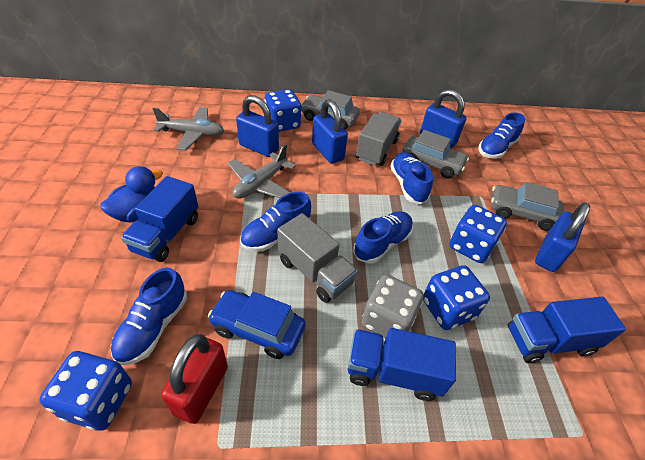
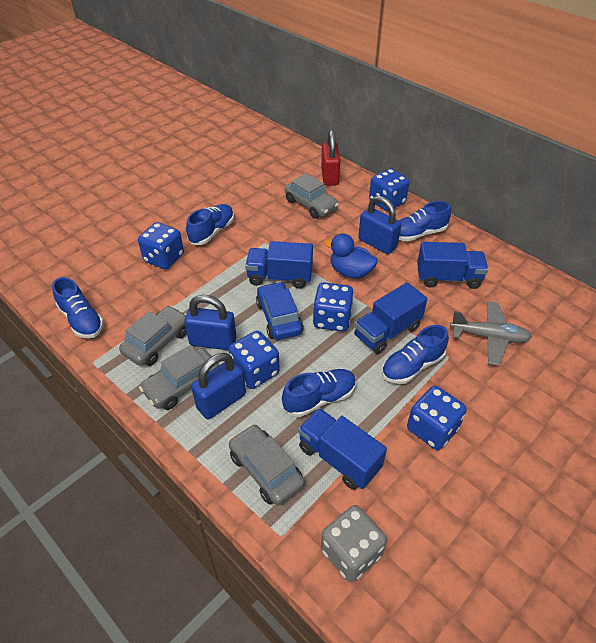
blue dice: [39,351,132,430] [265,89,301,132] [423,265,490,330] [450,205,507,263] = 4 -> [138,222,184,270] [228,331,280,389] [313,282,354,332] [369,168,409,212] [407,386,467,450] = 5
blue padlock: [236,95,279,157] [312,99,348,164] [420,89,467,148] [535,202,591,272] = 4 -> [184,295,237,350] [191,353,246,419] [358,196,401,254] = 3
blue truck: [121,176,198,262] [348,328,456,401] [508,297,626,363] = 3 -> [245,241,313,289] [298,408,387,490] [354,282,427,354] [417,242,488,289] = 4
grey car: [301,90,360,129] [402,130,469,178] [491,182,564,231] = 3 -> [119,306,187,366] [139,345,219,410] [229,424,305,505] [285,173,339,219] = 4
grey plane: [153,107,224,151] [228,144,296,199] = 2 -> [450,301,532,366] = 1
grey truck: [277,213,358,303] [356,112,401,166] = 2 -> none = 0

